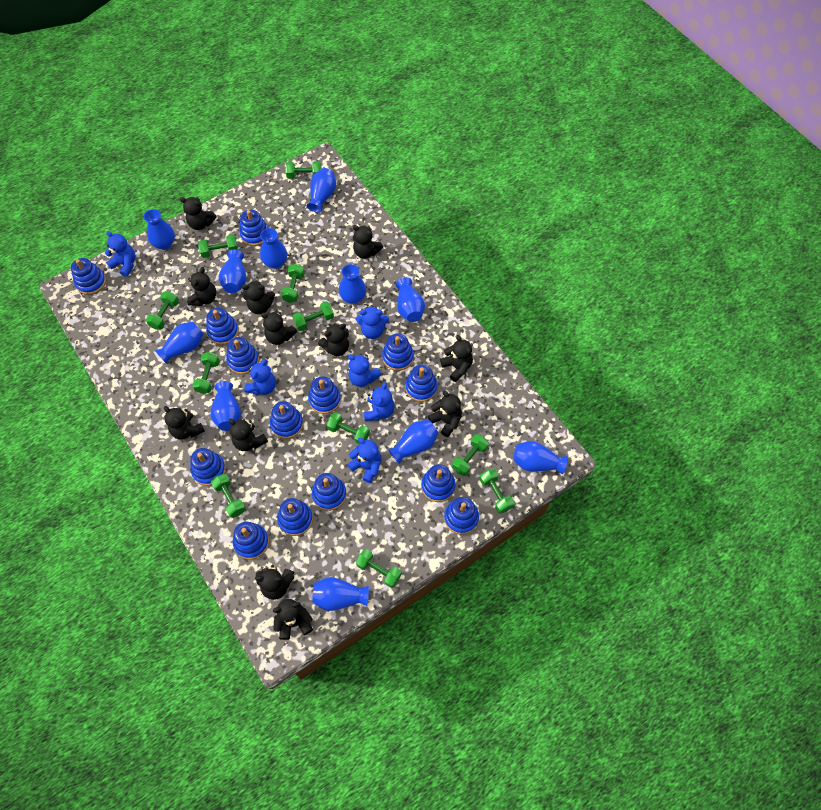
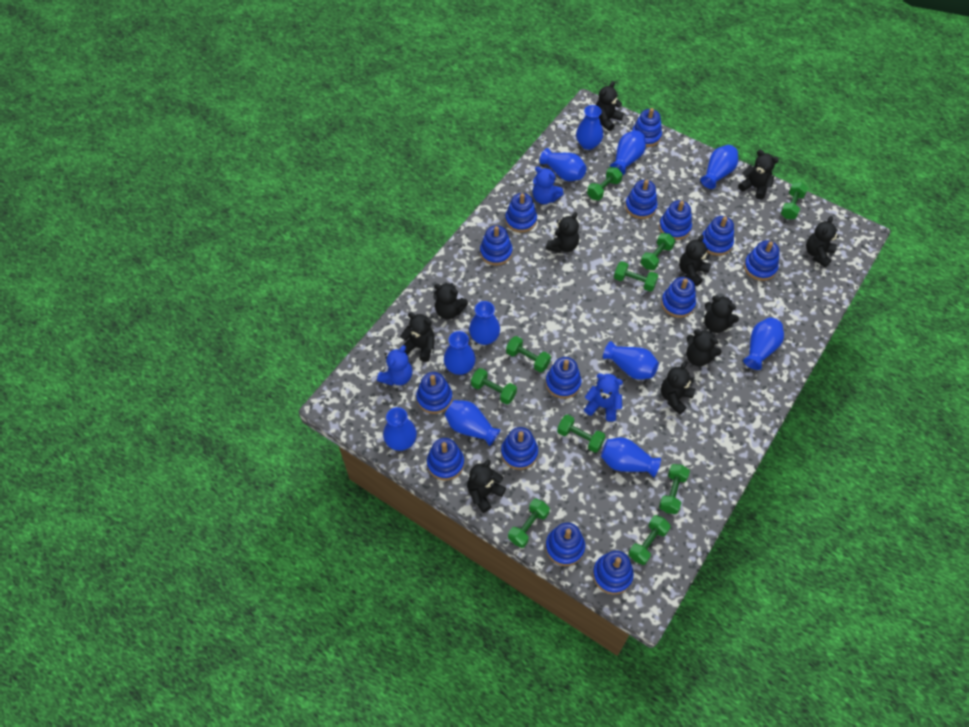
black teddy bear: [164,406,205,440] [180,197,217,230] [187,267,216,306] [229,419,268,451] [242,281,275,314] [255,565,294,600] [261,312,297,345] [273,599,313,640] [318,323,349,356] [353,225,383,259] [428,391,462,437] [440,335,473,382] = 12 -> [400,313,434,362] [434,283,468,319] [467,460,506,513] [546,212,579,253] [596,81,624,131] [661,362,695,415] [679,235,711,286] [686,329,722,366] [704,296,739,333] [738,150,779,200] [806,216,839,267] = 11
blue teddy bear: [105,231,135,277] [244,359,276,395] [347,438,382,483] [348,354,381,387] [356,305,389,339] [364,382,395,421] = 6 -> [377,345,412,386] [533,166,564,204] [584,373,623,422] = 3
green dumbbell: [146,291,179,330] [192,352,220,394] [198,235,238,258] [211,473,246,518] [281,264,305,303] [285,161,321,179] [293,302,334,331] [327,412,370,444] [356,549,402,588] [452,434,489,476] [480,469,514,514] = 11 -> [471,368,517,404] [506,336,551,372] [508,499,550,548] [557,414,605,453] [587,167,623,200] [614,261,659,292] [628,515,671,565] [641,233,675,270] [659,464,690,514] [780,182,808,219] = 10

